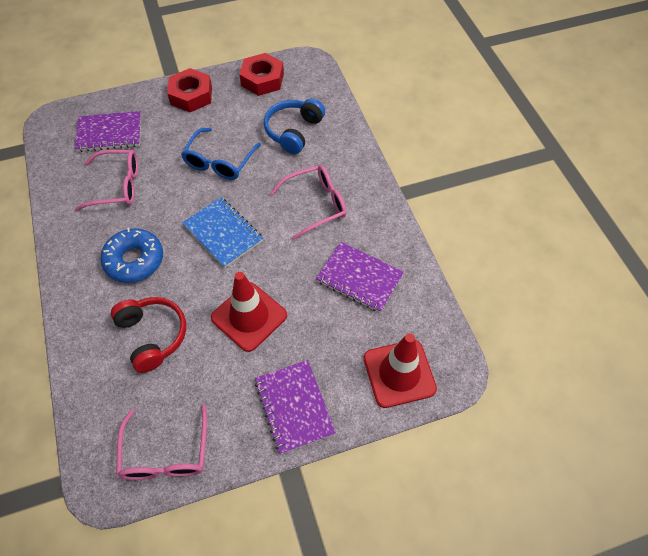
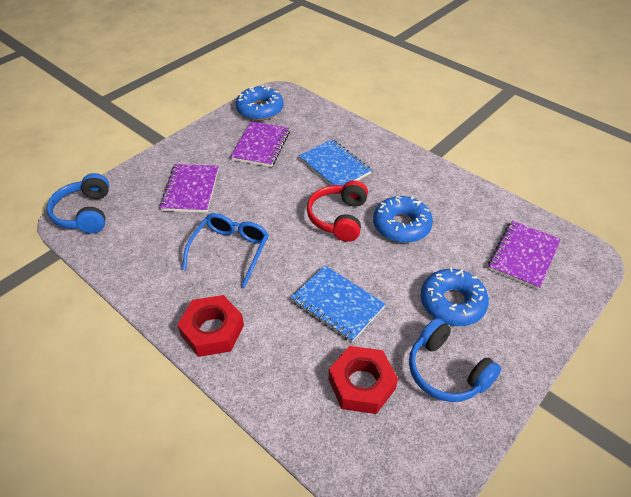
blue donut: [100,228,163,283] = 1 -> [236,85,283,121] [373,196,433,243] [421,267,489,326] = 3
blue headphones: [264,98,325,154] = 1 -> [47,173,109,234] [409,318,501,402] = 2
blue notebook: [182,197,263,268] = 1 -> [291,266,386,342] [299,139,372,186] = 2
pink glasses: [75,150,138,211] [116,404,207,480] [270,165,347,240] = 3 -> none = 0
red traffic cone: [211,272,287,352] [364,333,437,408] = 2 -> none = 0

